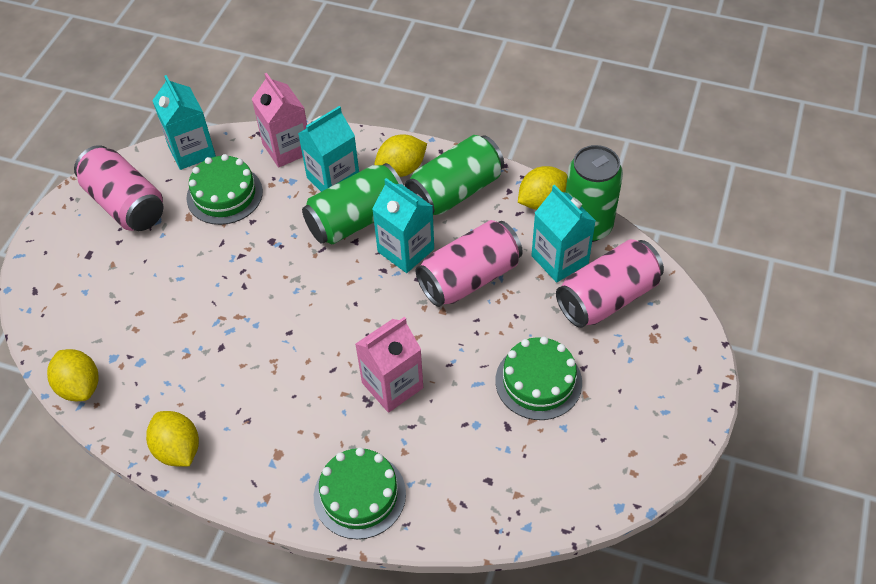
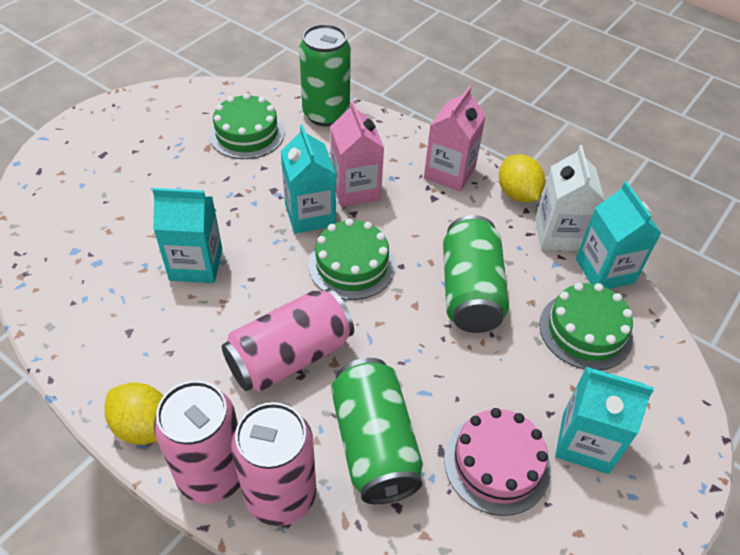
pink cake: none = 0 -> [444,408,551,516] = 1
white carton: none = 0 -> [535,145,605,251] = 1
yellow lemon: [47,349,98,401] [146,411,199,467] [374,134,427,177] [518,166,568,210] = 4 -> [104,382,163,445] [499,154,545,202] = 2

